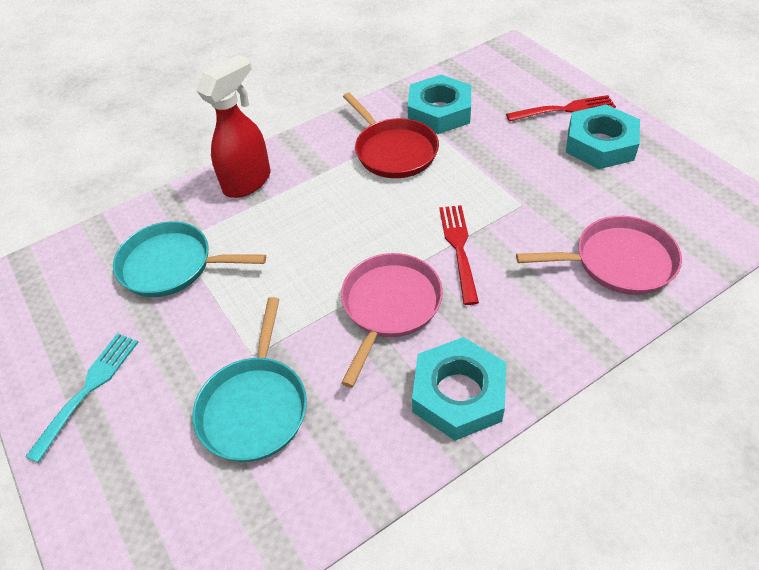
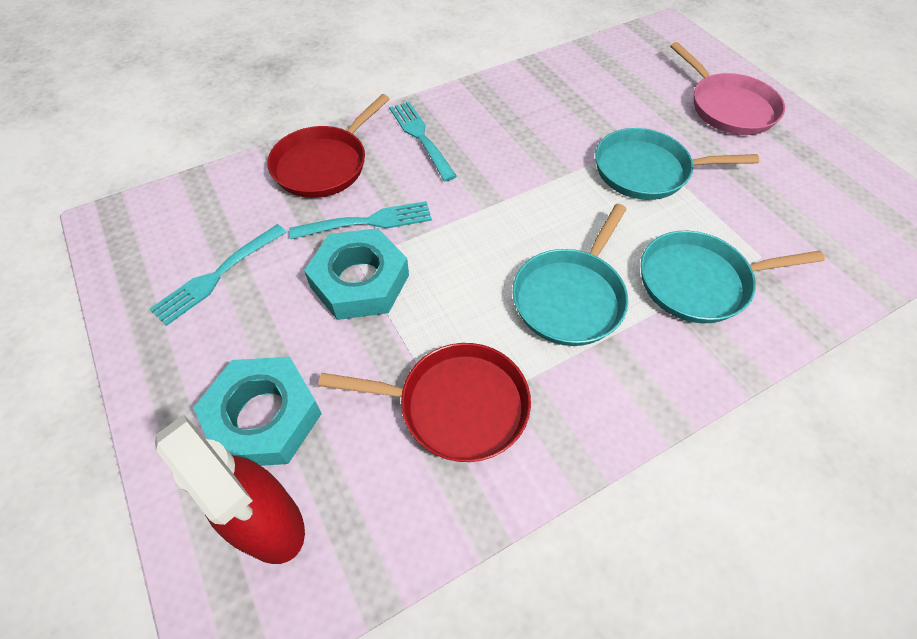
pink pan: [341,253,443,388] [516,216,682,295] = 2 -> [670,42,785,135] = 1
red fork: [439,205,479,305] [506,95,616,122] = 2 -> none = 0
red pan: [343,92,439,178] = 1 -> [267,94,389,198] [318,343,531,462] = 2
turquoise fork: [25,333,138,463] = 1 -> [150,224,286,326] [289,201,432,239] [389,102,457,181] = 3
turquoise nut: [408,75,471,134] [412,337,506,441] [566,104,640,169] = 3 -> [193,357,322,466] [304,228,409,320] = 2
turquoise pan: [113,221,266,297] [192,297,307,462] = 2 -> [513,204,628,346] [595,128,759,200] [641,231,825,324] = 3

